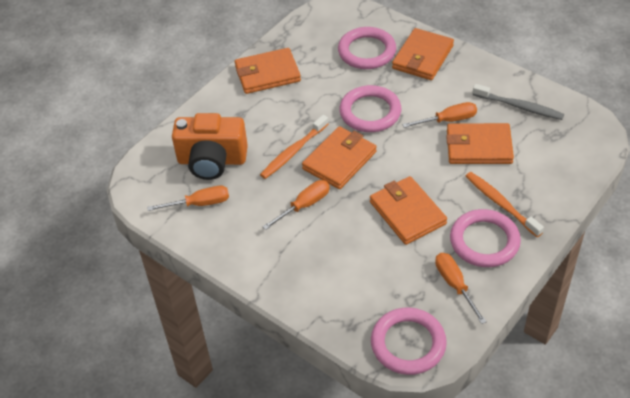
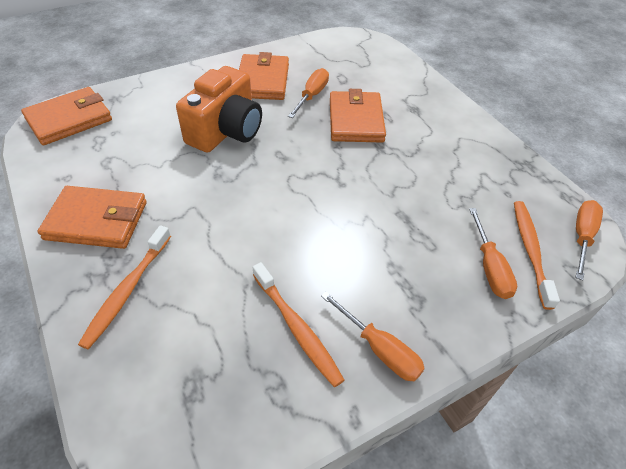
grey toothbrush: [473,84,564,120] = 1 -> none = 0
orange toothbrush: [260,115,328,179] [466,172,544,237] = 2 -> [78,225,171,350] [253,262,344,387] [514,201,560,310] = 3
orange wallet: [235,48,301,94] [302,126,376,189] [370,176,447,245] [392,28,454,80] [446,123,514,164] = 5 -> [21,87,112,145] [38,186,147,249] [239,52,289,100] [330,89,386,143] = 4
pink ring: [338,27,396,69] [339,85,401,132] [371,307,447,375] [450,209,521,267] = 4 -> none = 0

